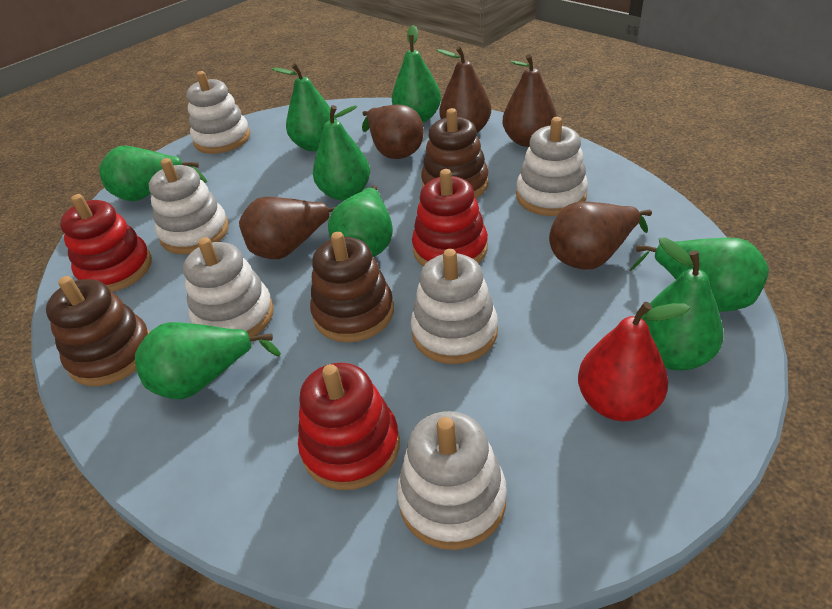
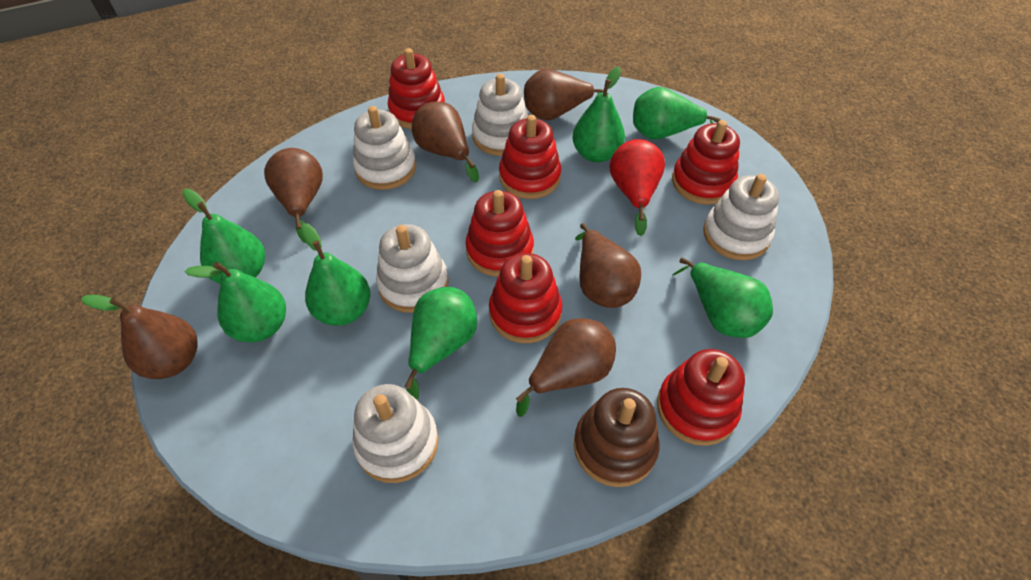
brown pear: [239,197,336,259] [362,104,424,159] [436,46,491,133] [503,54,557,147] [549,201,652,269] = 5 -> [81,295,197,379] [264,148,323,243] [412,102,479,182] [516,318,616,417] [524,69,604,120] [575,223,641,308] = 6
brown stacking toy: [46,276,150,386] [310,232,394,342] [421,108,489,199] = 3 -> [574,388,660,487] = 1
green pear: [99,145,207,201] [135,322,281,399] [272,63,337,151] [313,105,370,201] [328,185,393,257] [392,25,441,123] [630,238,769,312] [641,237,724,371] = 8 -> [182,189,265,284] [185,262,286,342] [301,223,370,326] [404,287,477,400] [572,67,625,162] [633,87,721,140] [672,257,773,338] = 7
red stacking toy: [60,194,152,292] [298,363,400,490] [412,169,488,266] = 3 -> [388,48,445,129] [465,190,534,277] [489,253,562,343] [499,115,561,199] [657,349,745,446] [672,120,740,205] = 6
white stacking toy: [149,158,229,254] [183,237,274,337] [186,71,250,154] [397,411,507,550] [411,249,498,364] [516,117,588,216] = 6 -> [352,384,438,483] [353,106,416,190] [376,224,449,313] [472,74,528,156] [703,174,779,260] = 5

